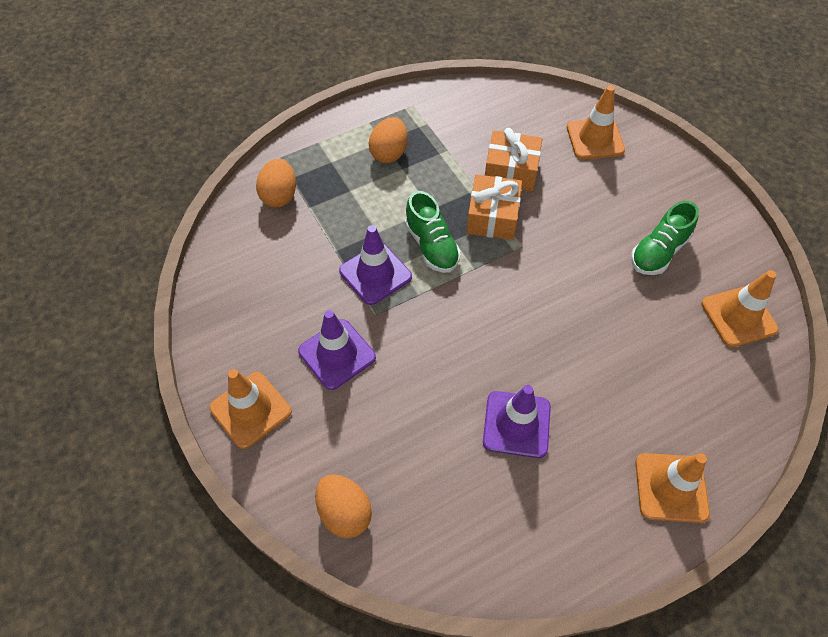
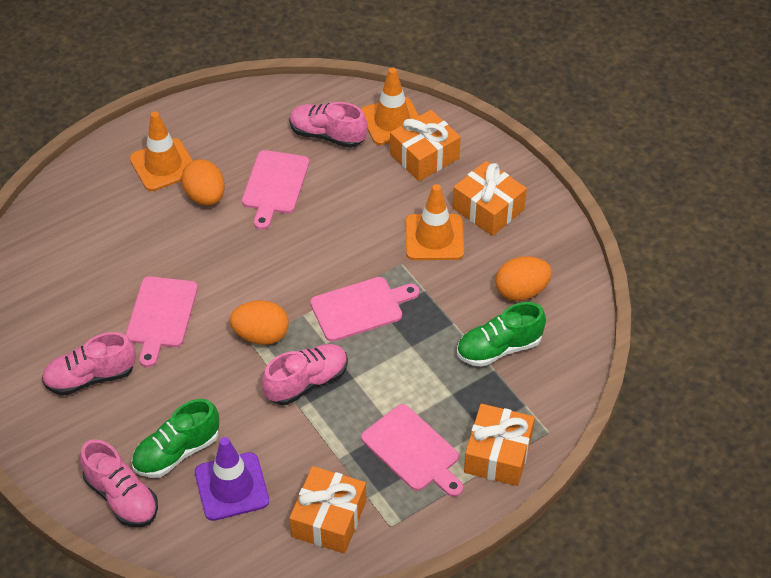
orange gift: [466,174,522,240] [485,128,542,191] = 2 -> [289,466,366,554] [390,110,461,181] [453,161,527,236] [464,404,535,486] = 4
orange traffic cone: [210,369,292,449] [567,85,625,159] [635,453,710,523] [701,270,779,347] = 4 -> [130,111,193,191] [361,67,419,145] [405,184,464,260] = 3
pink cutting board: none = 0 -> [126,276,198,367] [242,150,309,230] [310,277,420,342] [361,404,463,497] = 4
pink shoe: none = 0 -> [42,332,136,396] [80,439,158,527] [262,344,348,405] [289,102,368,148] = 4
purple traffic cone: [298,310,376,390] [339,225,412,305] [483,385,551,458] = 3 -> [195,437,269,521] = 1

